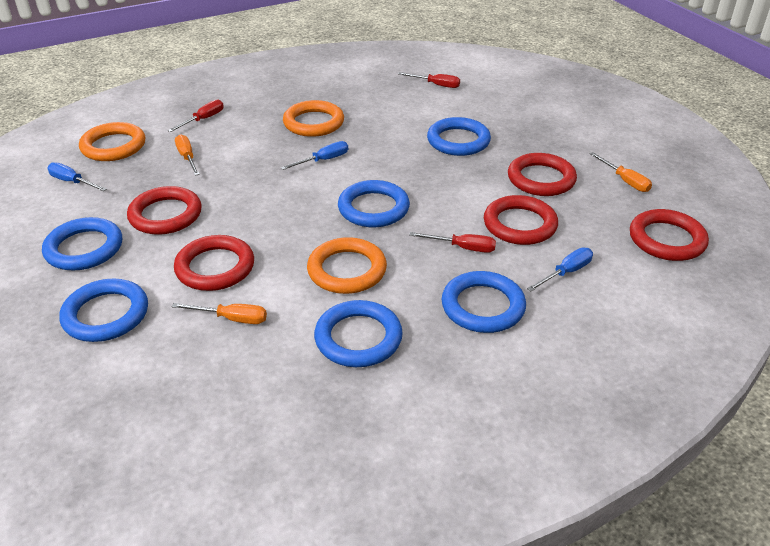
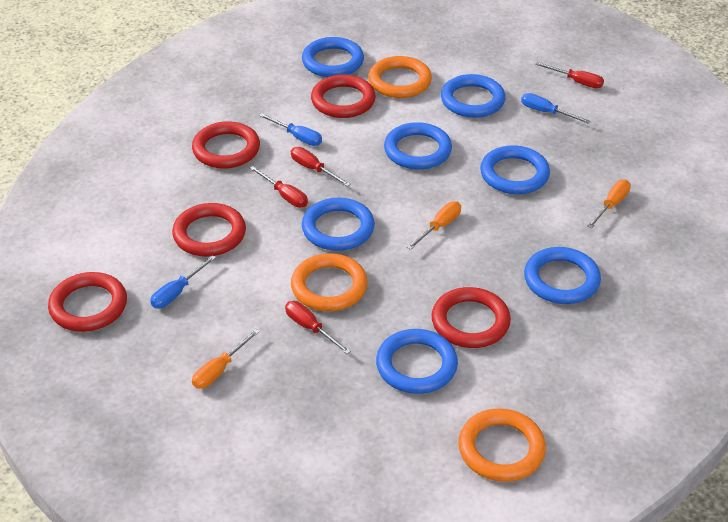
blue ring: [42,217,122,271] [59,278,148,342] [314,300,403,367] [338,180,410,227] [427,117,491,156] [442,271,526,333] = 6 -> [302,37,364,77] [302,198,375,251] [376,329,458,394] [384,122,452,170] [441,74,505,118] [480,145,550,194] [524,247,601,304] = 7
red screwdriver: [168,99,224,132] [398,72,460,88] [409,232,496,253] = 3 -> [250,166,308,208] [285,301,351,354] [291,147,351,187] [535,62,604,88] = 4

